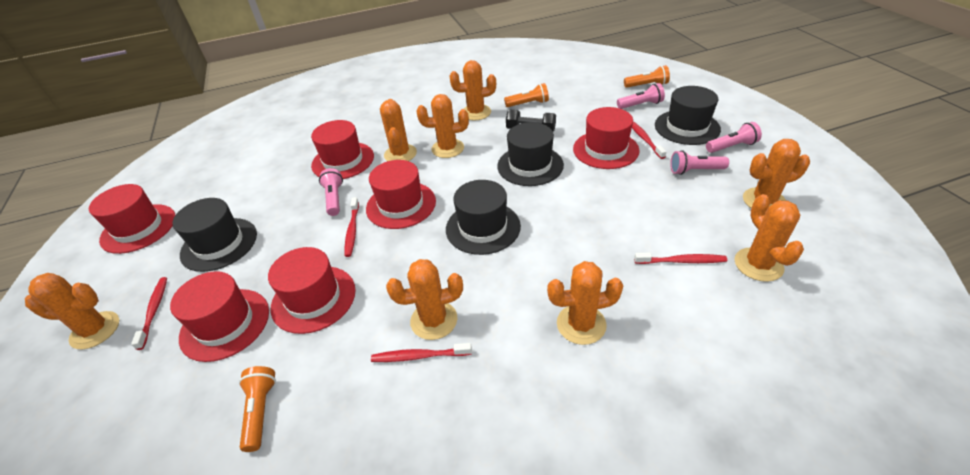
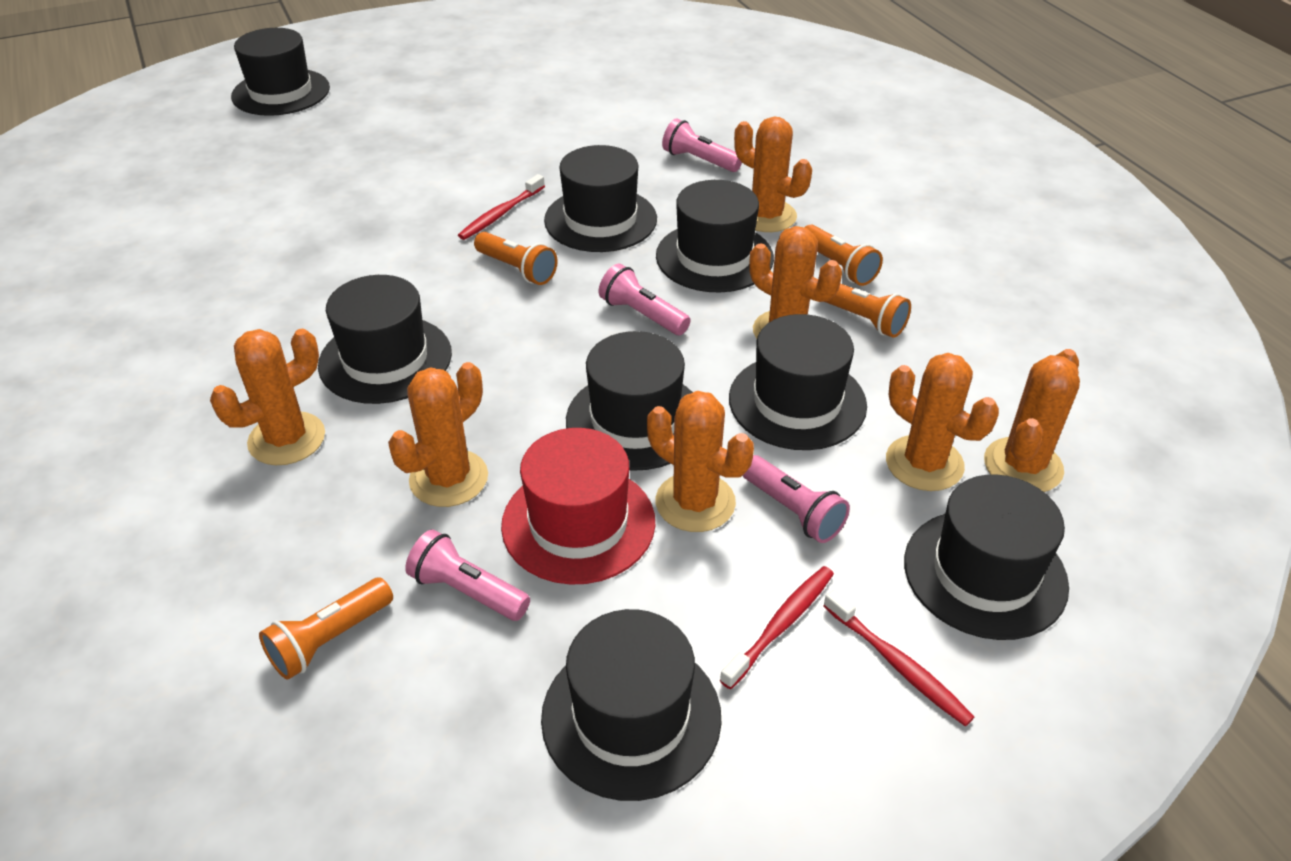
black dumbbell: [506,110,556,132] = 1 -> none = 0
black hat: [173,198,257,272] [446,180,521,255] [497,122,564,186] [655,86,721,145] = 4 -> [231,28,330,116] [318,275,452,404] [541,609,722,801] [544,145,657,252] [566,331,693,471] [656,180,774,292] [729,314,867,450] [904,474,1069,640] = 8
orange cactus: [25,273,119,349] [380,99,417,161] [386,259,463,340] [417,94,469,158] [449,60,496,121] [547,261,623,345] [735,194,804,282] [743,139,810,208] = 8 -> [210,329,325,465] [388,362,488,507] [647,391,754,532] [734,116,812,232] [750,226,842,339] [886,353,999,491] [984,349,1080,492] = 7
orange flashlight: [239,366,276,452] [504,83,549,107] [624,65,670,88] = 3 -> [259,577,393,680] [474,232,558,285] [804,225,883,286] [824,284,911,338] = 4
red hat: [89,184,175,254] [170,271,269,362] [268,247,356,334] [311,120,374,179] [366,160,436,229] [573,107,640,169] = 6 -> [501,428,655,585] = 1
red toothbrush: [131,277,167,350] [345,197,359,257] [371,343,472,362] [632,121,667,159] [634,253,727,264] = 5 -> [458,174,545,240] [720,566,834,689] [824,589,974,726] = 3

